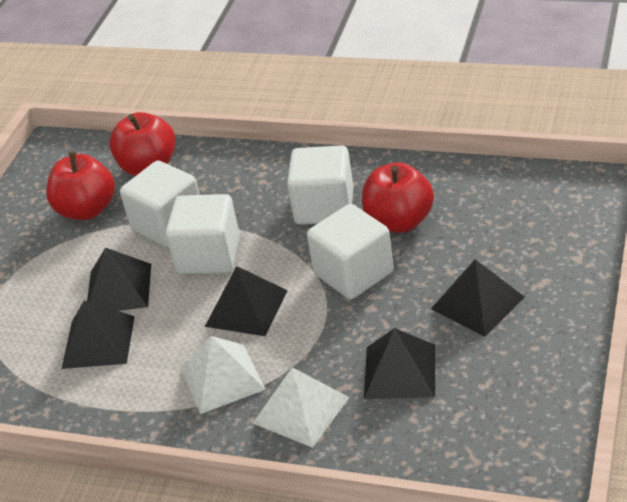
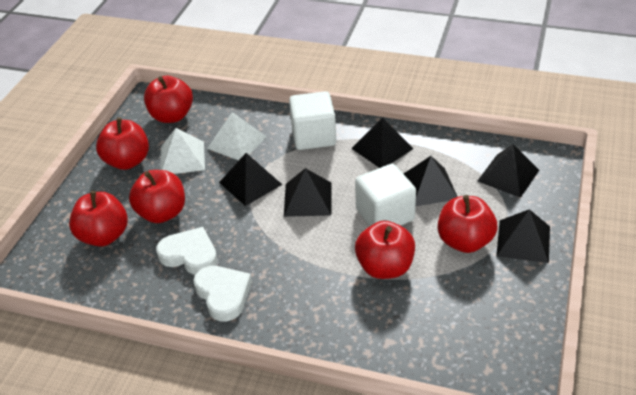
black pyramid: [62,301,135,369] [87,248,151,311] [205,266,288,336] [364,328,435,399] [431,259,525,337] = 5 -> [219,153,282,206] [284,168,331,217] [351,118,413,168] [404,156,457,206] [478,144,539,198] [496,209,550,263] = 6
red apple: [46,151,115,220] [109,112,176,176] [362,162,434,233] = 3 -> [69,191,128,247] [96,117,149,170] [129,170,185,223] [144,76,193,123] [355,221,415,279] [438,195,497,253] = 6
white cube: [120,161,200,247] [165,194,240,274] [287,145,353,225] [307,204,394,299] = 4 -> [289,91,336,150] [355,164,416,226] = 2
white heart: none = 0 -> [156,227,218,275] [193,266,252,321] = 2

